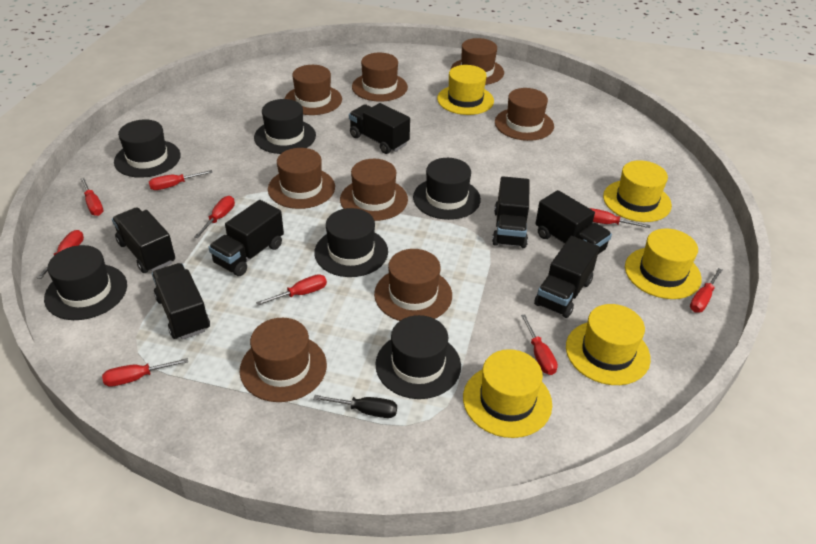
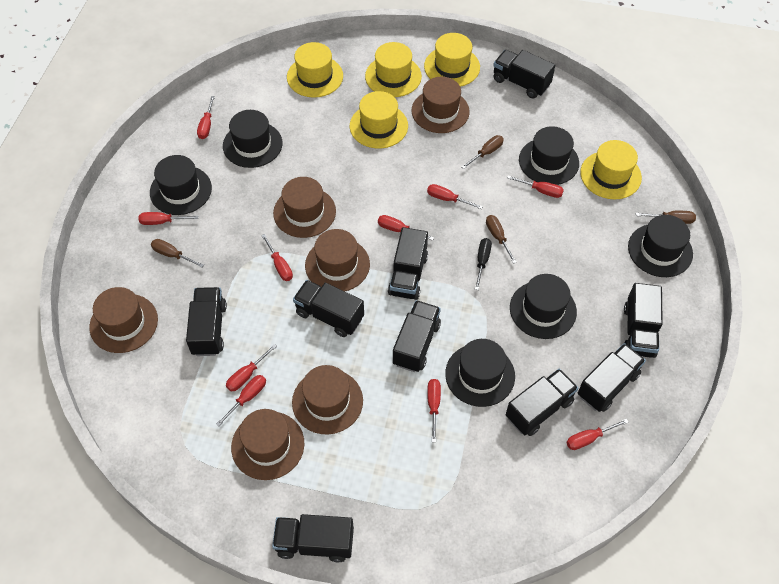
black truck: [112,207,175,273] [152,263,210,340] [208,200,284,276] [349,103,410,154] [492,176,530,248] [534,236,600,318] [535,190,612,254] = 7 -> [186,287,227,356] [272,514,354,563] [293,280,364,337] [388,227,428,300] [393,300,441,372] [493,50,555,99] [506,369,578,436] [578,343,646,412] [624,283,663,358] = 9
brown hat: [240,318,327,402] [268,148,335,209] [285,65,342,115] [340,159,408,221] [352,53,408,101] [374,249,452,321] [450,38,504,85] [495,88,554,141] = 8 -> [89,287,158,353] [231,409,304,480] [273,177,336,238] [292,365,363,434] [305,229,370,291] [412,77,470,133] = 6
brown screwdriver: none = 0 -> [151,239,204,268] [462,135,504,169] [486,215,517,264] [636,211,696,224] = 4
red screwdriver: [37,230,84,279] [80,177,103,216] [102,358,188,387] [149,170,213,190] [194,196,235,238] [256,274,327,306] [521,314,558,375] [589,208,650,228] [690,268,722,313] = 9 -> [138,212,198,225] [197,96,215,139] [216,375,266,426] [226,344,277,392] [261,234,293,281] [378,215,434,241] [427,184,483,209] [427,379,441,442] [507,175,564,198] [566,419,628,450] = 10

